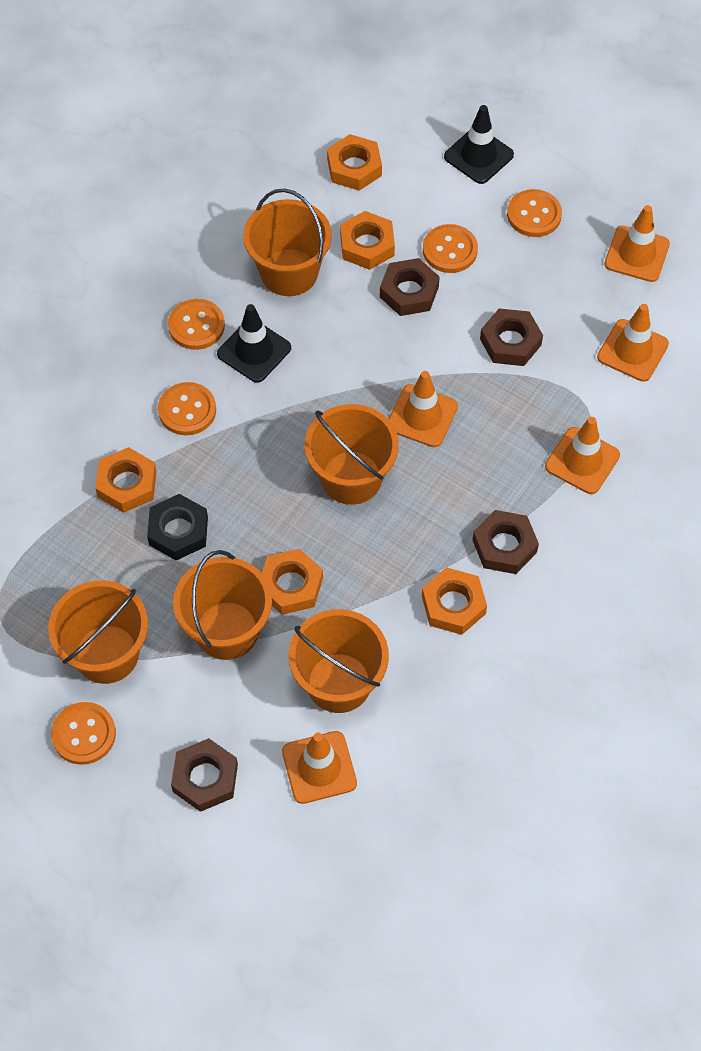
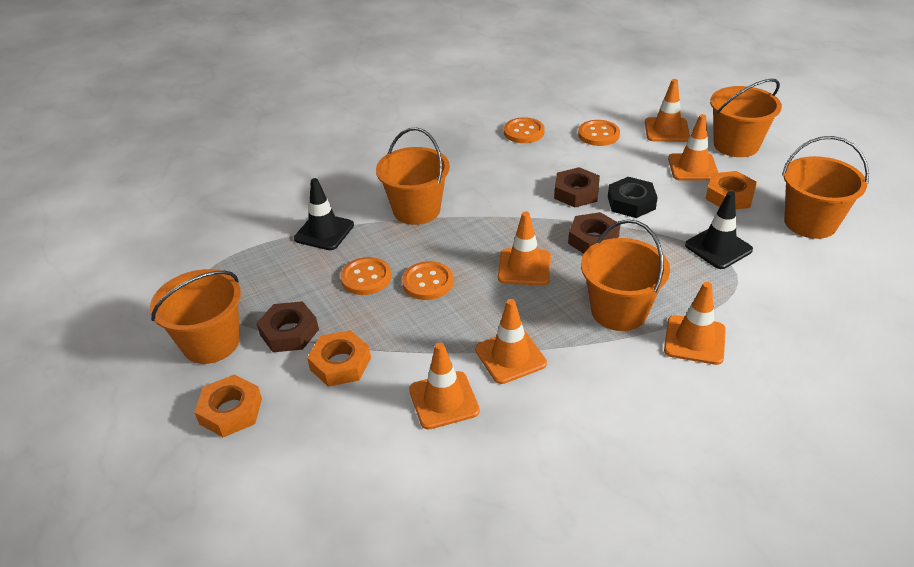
brown nut: [171,738,238,812] [380,258,440,316] [473,510,539,574] [480,308,543,366] = 4 -> [257,301,319,352] [554,167,600,207] [568,212,621,254] = 3
orange button: [51,702,116,765] [158,382,216,435] [168,299,225,350] [423,224,478,273] [507,189,562,237] = 5 -> [340,257,391,295] [402,261,453,300] [504,117,545,143] [578,120,620,146] = 4
orange nut: [95,447,157,513] [262,548,323,615] [327,134,382,191] [340,211,395,270] [422,567,487,635] = 5 -> [194,374,262,437] [307,330,371,387] [705,171,757,209] = 3
orange traffic cone: [282,731,357,804] [389,371,458,447] [545,417,620,494] [597,304,669,382] [604,205,670,282] = 5 -> [409,342,480,429] [475,299,547,384] [498,211,551,286] [645,79,690,142] [664,282,726,365] [668,114,718,181] = 6

